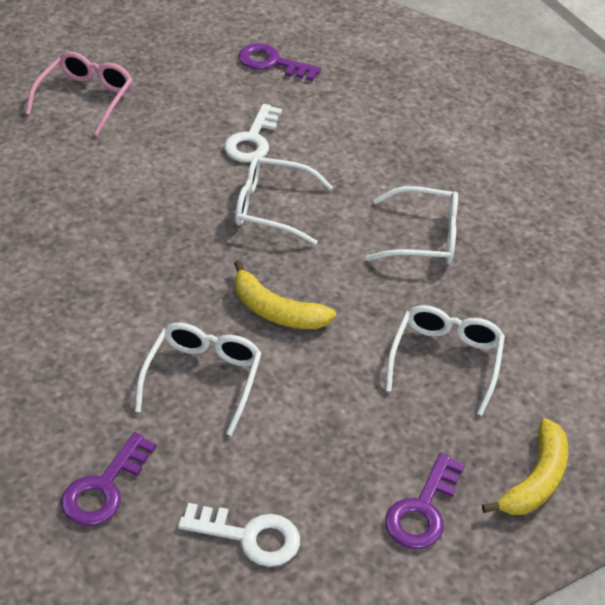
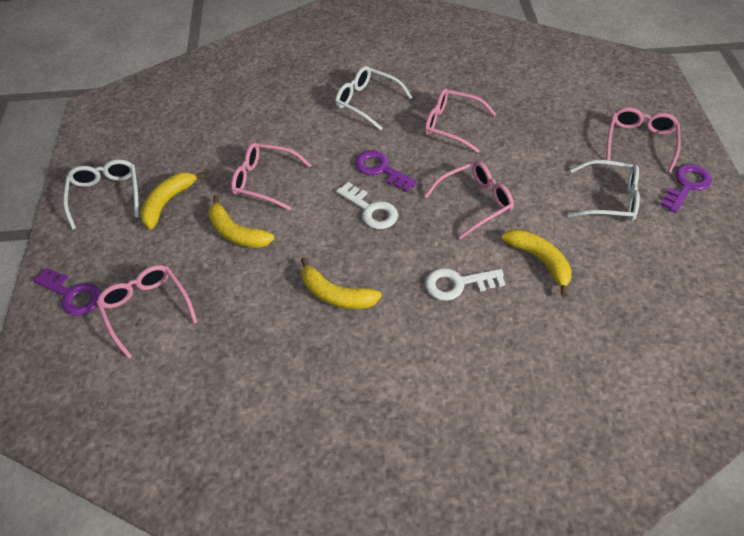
pink glasses: [26,51,133,136] = 1 -> [96,265,198,359] [231,142,311,210] [424,161,514,239] [425,88,496,153] [606,107,681,173] = 5
white glasses: [135,322,262,436] [235,156,333,245] [366,186,458,264] [385,305,505,416] = 4 -> [63,159,139,230] [335,66,413,131] [568,160,640,221] = 3
yellow banana: [234,260,336,329] [482,418,568,515] = 2 -> [140,172,206,229] [208,195,274,248] [301,257,382,309] [502,229,572,297] = 4

